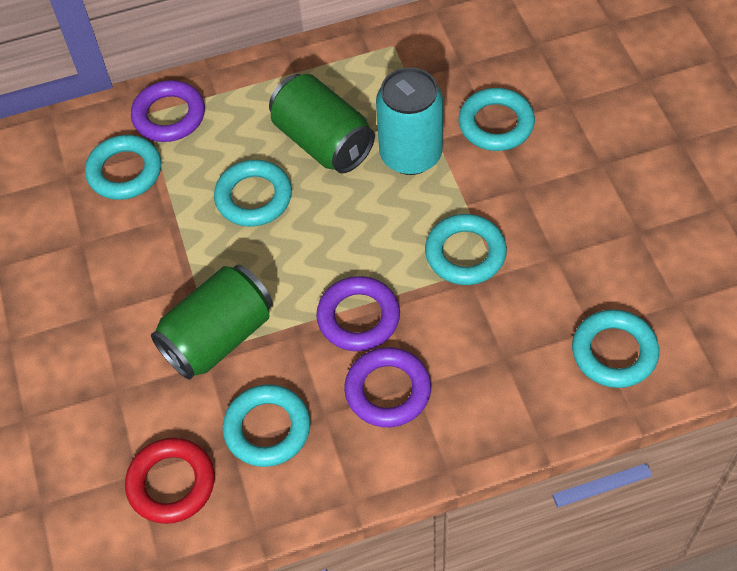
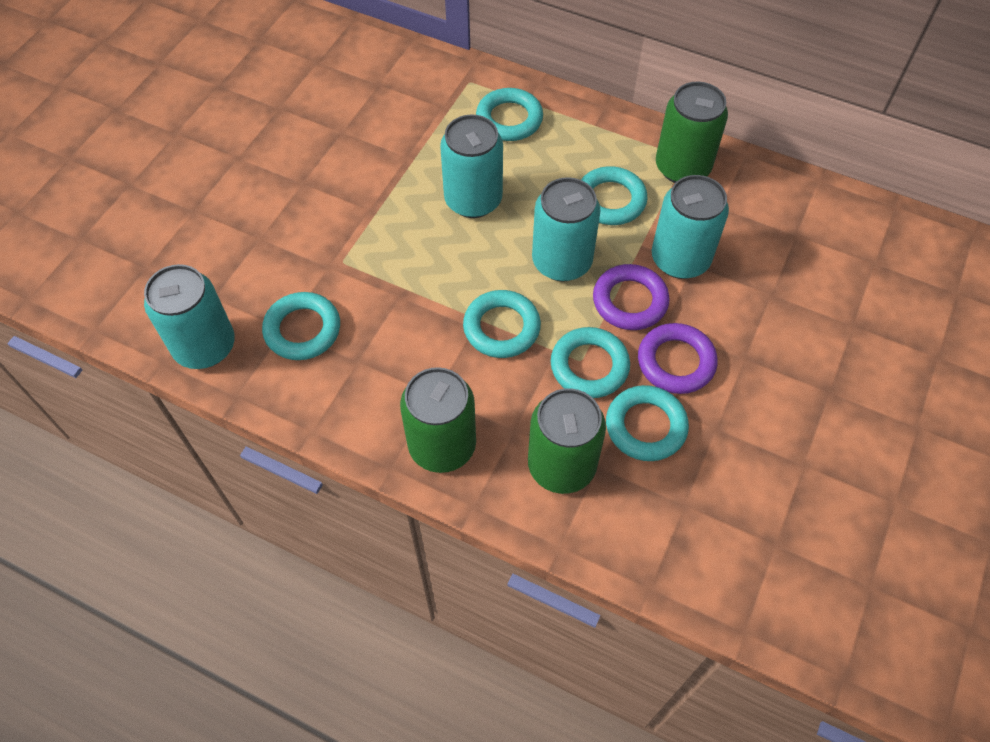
green can: [151,265,273,380] [269,74,375,173] = 2 -> [400,367,476,473] [528,388,606,494] [656,82,728,183] = 3
purple ring: [131,80,205,142] [316,276,400,351] [344,347,431,427] = 3 -> [593,264,670,330] [638,323,718,394] = 2
red ring: [125,438,215,524] = 1 -> none = 0
turquoise can: [376,67,443,175] = 1 -> [144,264,235,369] [440,115,503,218] [532,177,601,281] [652,175,729,279] = 4

